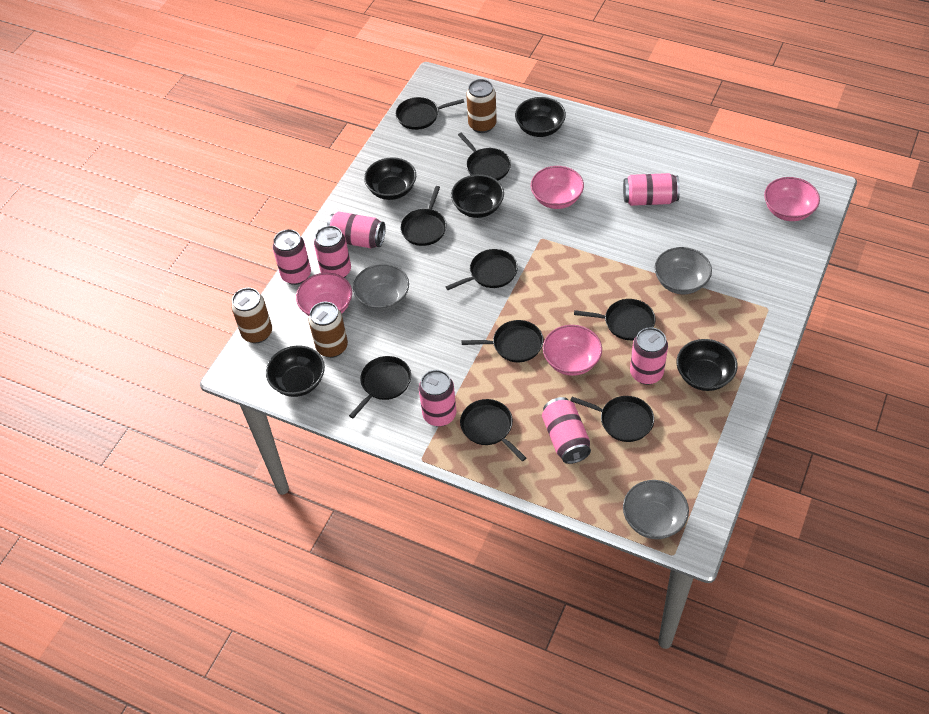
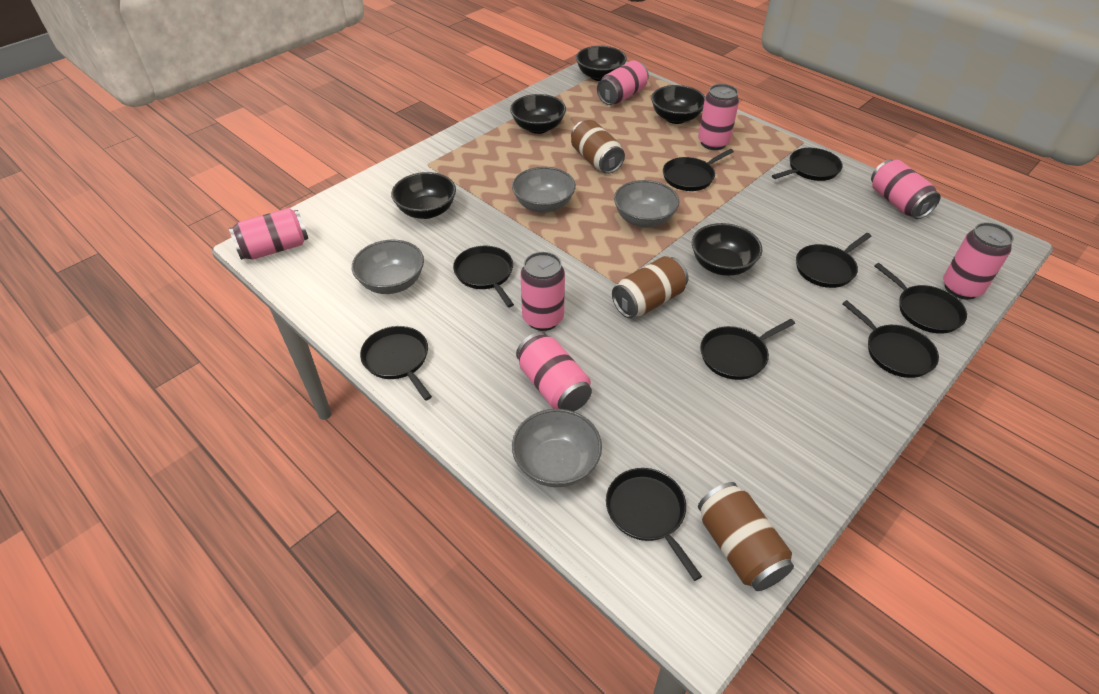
grey bowl: [353,264,409,311] [623,480,689,539] [655,247,712,294] = 3 -> [352,240,424,294] [512,167,576,213] [512,409,602,487] [614,180,679,228] = 4
pink bowl: [296,273,352,316] [531,166,584,209] [543,325,602,376] [764,177,820,221] = 4 -> none = 0

